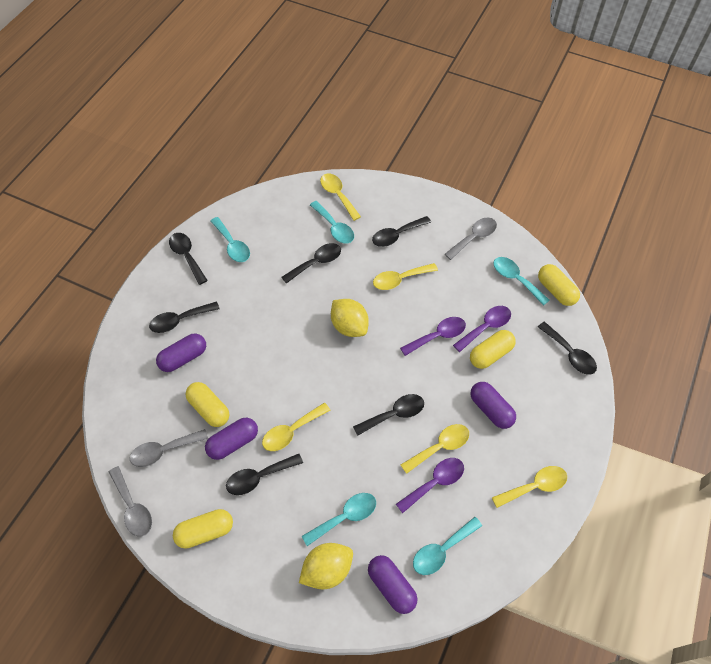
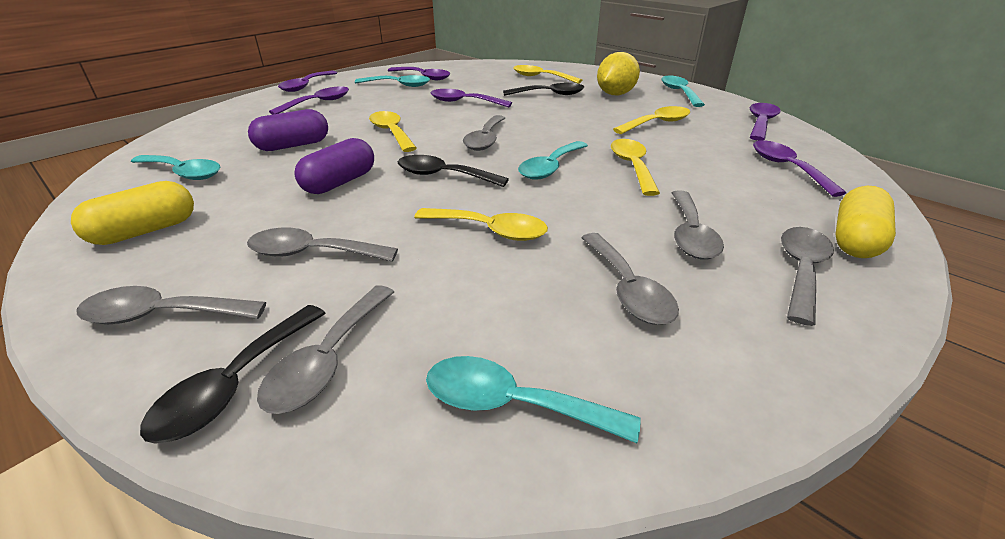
black spoon: [149,301,220,333] [169,233,208,285] [226,454,303,495] [281,243,341,284] [353,394,424,436] [372,216,431,247] [538,322,597,375] = 7 -> [140,305,326,444] [398,155,509,187] [503,83,584,96] = 3
grey spoon: [109,466,152,537] [130,429,208,467] [445,218,497,260] = 3 -> [76,286,266,324] [247,228,398,262] [257,285,394,414] [463,115,505,151] [581,233,679,325] [672,190,724,260] [781,227,834,326] = 7
purple capsule: [156,333,206,372] [205,418,258,460] [368,555,417,614] [470,382,516,429] = 4 -> [248,109,328,151] [294,138,374,194] = 2
purple spoon: [396,458,464,513] [400,317,466,356] [453,306,511,352] = 3 -> [269,86,349,115] [278,71,337,92] [388,67,450,80] [430,89,512,107] [750,103,781,141] [753,140,846,197] = 6
yellow capsule: [173,509,233,549] [186,382,229,427] [470,330,516,369] [538,264,580,306] = 4 -> [71,181,194,245] [835,186,896,258] = 2
yellow lemon: [299,543,353,589] [331,299,369,337] = 2 -> [597,52,640,95] = 1

